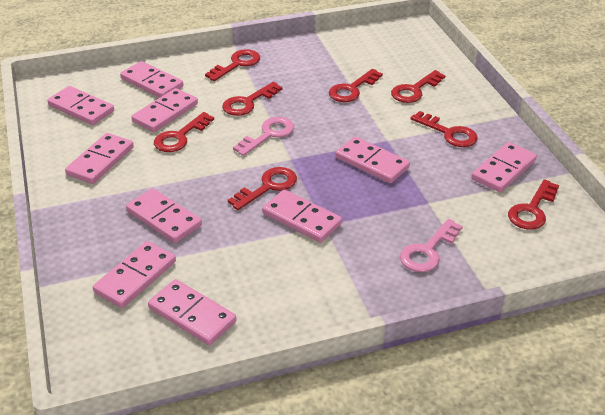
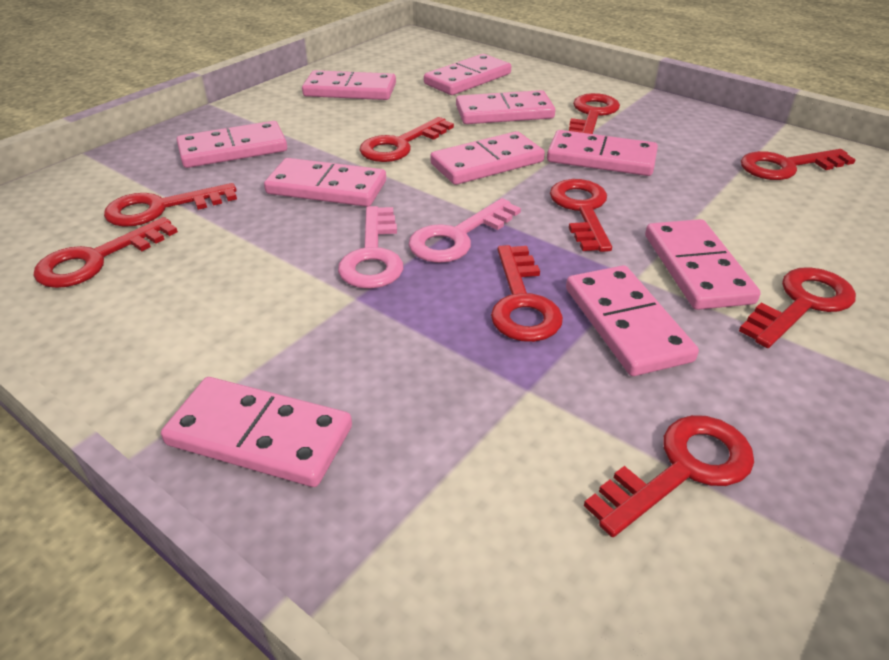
red key: [154,112,214,152] [205,49,260,81] [222,82,282,116] [228,167,297,210] [329,69,383,102] [391,70,446,103] [410,111,478,147] [508,179,559,229] = 8 -> [33,217,178,288] [104,183,237,227] [360,117,454,162] [491,245,563,342] [550,179,612,252] [569,93,620,134] [584,415,754,537] [739,267,856,348] [741,149,856,180] = 9

